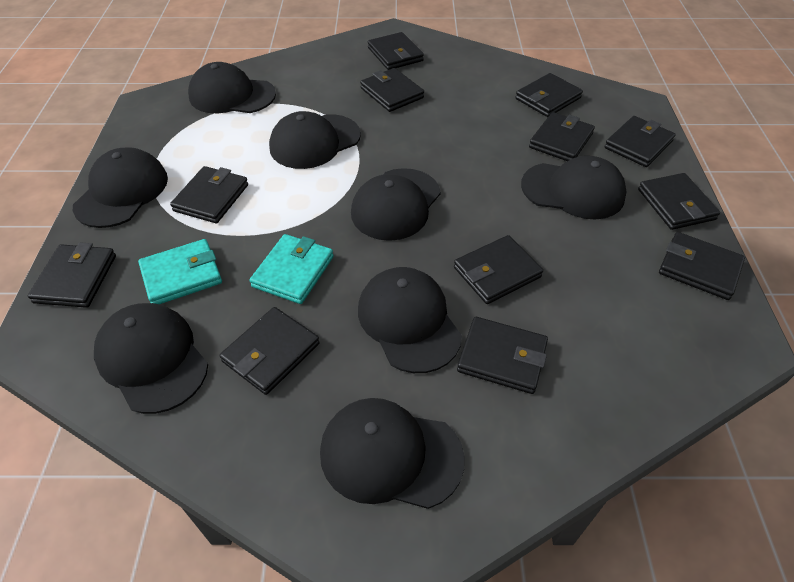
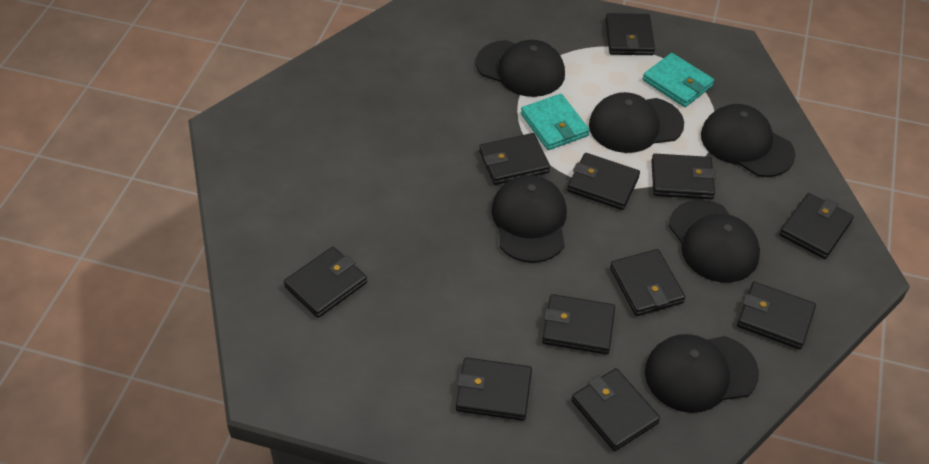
black cap: [73,147,168,228] [94,303,208,414] [188,62,276,113] [269,111,361,169] [320,398,465,509] [351,168,441,241] [358,267,462,373] [521,156,627,219] = 8 -> [476,40,565,97] [491,175,567,263] [589,92,684,153] [645,334,759,413] [669,200,760,282] [701,104,795,177] = 6
black wallet: [28,242,116,308] [170,166,248,223] [220,307,320,395] [360,68,424,112] [368,32,424,70] [454,235,543,304] [457,317,548,394] [515,73,583,117] [529,112,595,161] [605,116,675,167] [638,173,720,230] [659,232,745,300] = 12 -> [284,247,367,318] [456,357,532,421] [479,133,550,185] [542,294,615,354] [567,153,640,210] [571,368,660,451] [605,13,655,55] [610,249,685,316] [651,154,716,199] [737,282,816,349] [779,193,854,259] = 11

